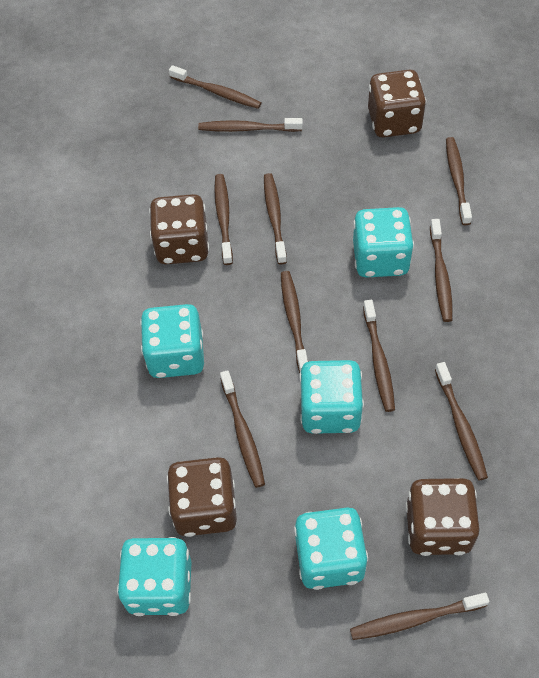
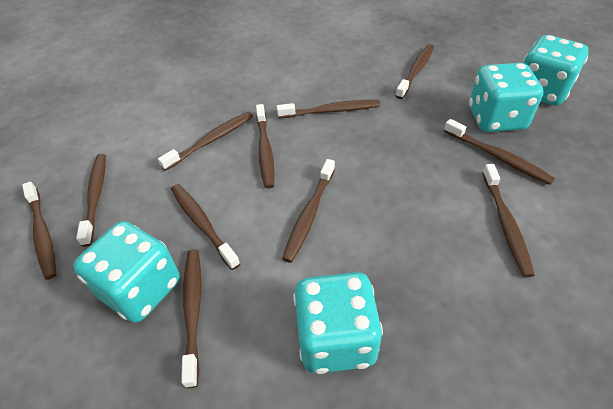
brown dice: [149,194,209,264] [167,457,237,537] [368,70,426,138] [405,478,480,556] = 4 -> none = 0
turquoise dice: [117,537,192,616] [140,304,204,378] [294,508,368,590] [299,360,364,434] [353,207,414,278] = 5 -> [73,221,180,323] [293,272,383,374] [469,63,543,132] [524,35,589,105] = 4

